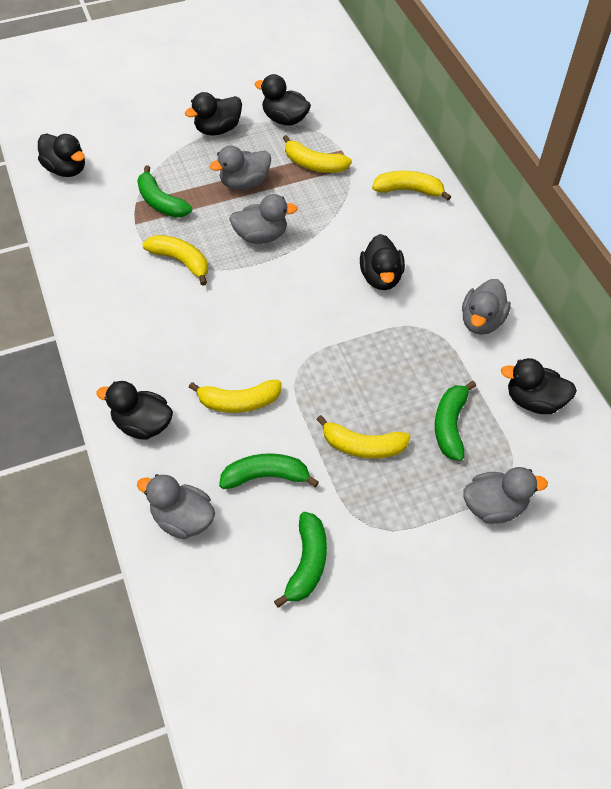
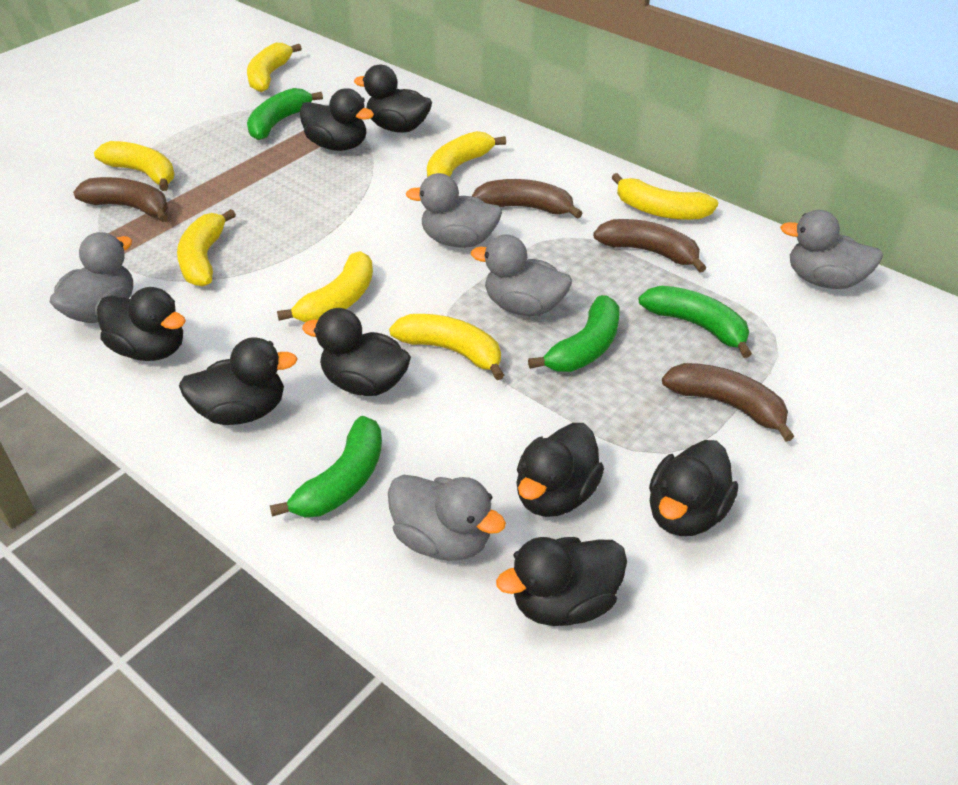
black duck: [38,134,85,177] [96,381,173,440] [185,92,242,136] [254,74,311,126] [360,234,405,290] [501,358,577,414] = 6 -> [97,287,186,361] [179,337,298,425] [299,88,374,151] [302,308,411,396] [354,65,432,133] [496,537,627,626] [516,423,604,517] [649,440,738,536] = 8
brown banana: none = 0 -> [73,177,168,222] [472,179,582,219] [593,219,706,272] [662,363,794,442] = 4
yellow banana: [142,235,208,286] [189,380,282,413] [283,135,352,173] [316,415,410,459] [372,171,451,201] = 5 -> [94,141,175,191] [177,209,236,287] [247,43,302,92] [277,251,373,322] [389,314,504,380] [427,131,506,177] [611,173,718,220] = 7

